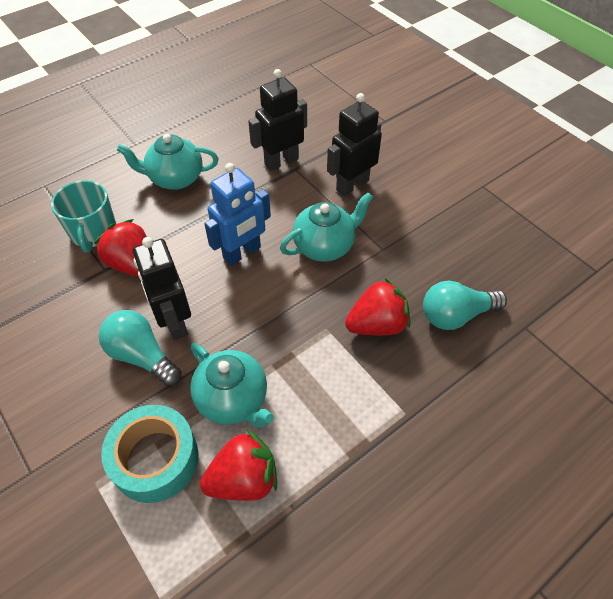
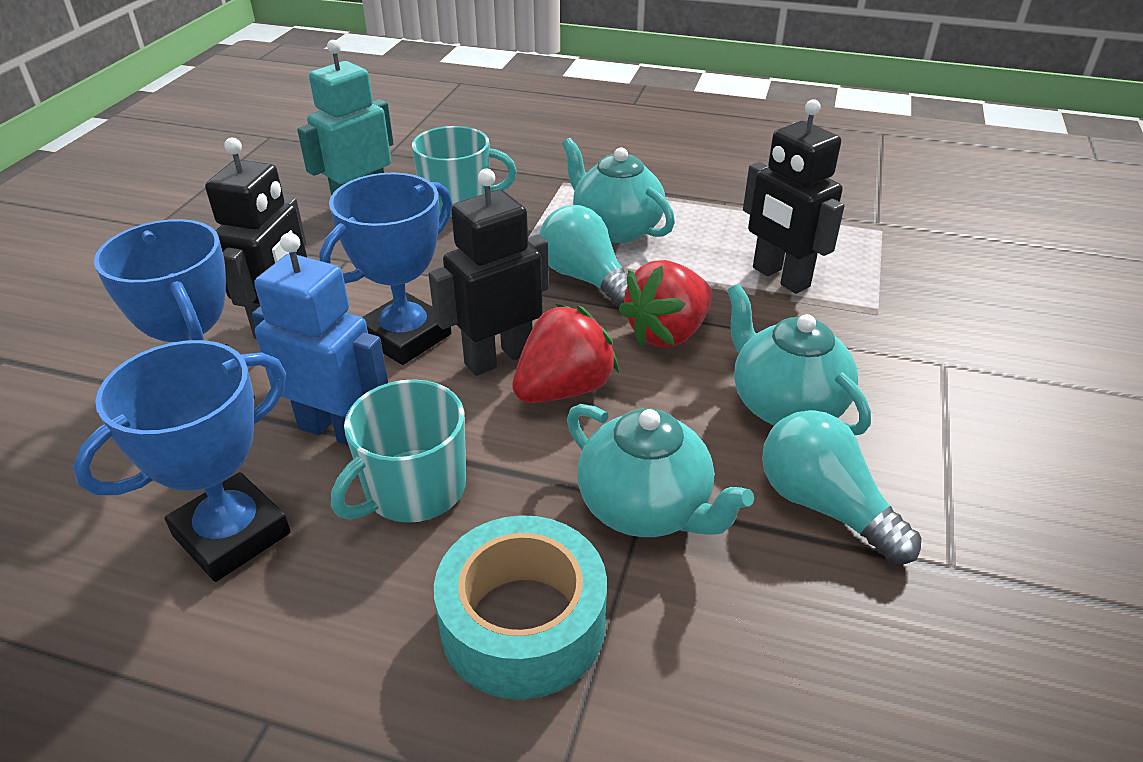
blue trophy: none = 0 -> [73,340,291,582] [94,219,255,398] [319,173,452,365] = 3
red strawberry: [94,219,147,277] [200,430,277,501] [345,277,411,335] = 3 -> [512,304,619,403] [619,260,713,347] = 2
turquoise mug: [51,180,116,253] = 1 -> [331,380,466,523] [412,126,517,217] = 2
turquoise robot: none = 0 -> [297,40,394,196] = 1

